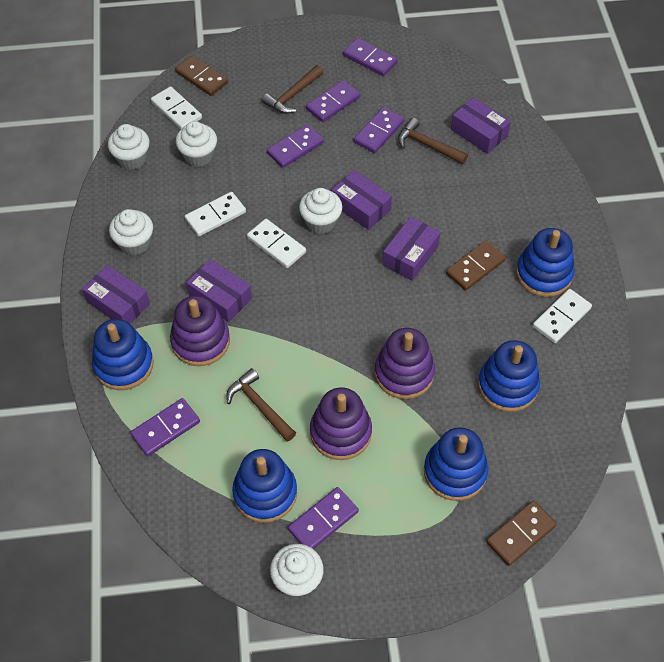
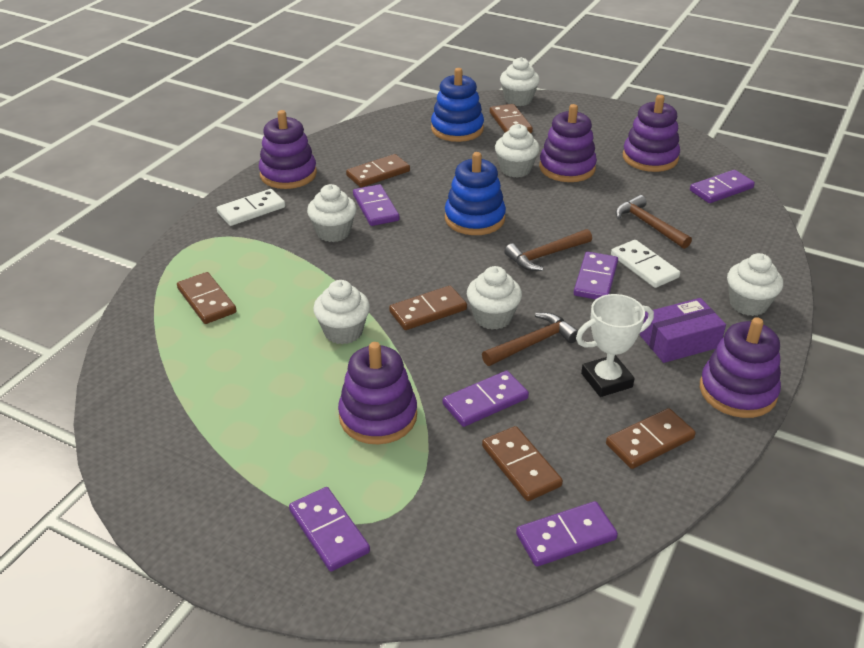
blue stacking toy: [92,319,154,390] [232,449,297,523] [424,427,488,501] [478,340,540,412] [516,228,575,297] = 5 -> [431,68,484,142] [445,152,506,235] = 2
brown domino: [175,55,228,96] [446,240,506,291] [486,500,557,566] = 3 -> [177,272,237,324] [346,154,410,187] [389,286,467,330] [482,426,563,501] [490,104,533,133] [606,408,696,469] = 6
purple box: [82,265,150,324] [186,259,252,322] [332,170,392,230] [382,217,440,281] [451,97,511,154] = 5 -> [640,298,726,363] = 1
purple stacking toy: [170,296,230,366] [310,387,372,460] [374,328,435,399] = 3 -> [259,110,317,189] [338,342,417,444] [539,104,597,182] [623,95,680,172] [700,317,781,418] = 5
white cupcake: [108,124,150,170] [109,209,153,255] [176,121,217,167] [270,544,324,597] [299,188,342,234] = 5 -> [307,184,357,242] [313,280,370,344] [467,266,522,330] [495,124,540,178] [500,57,540,106] [727,253,783,316] = 6
white domino: [151,86,202,129] [185,192,246,236] [247,219,306,268] [533,289,592,343] = 4 -> [217,189,285,226] [611,240,680,288] = 2
white trophy: none = 0 -> [576,294,654,397] = 1

